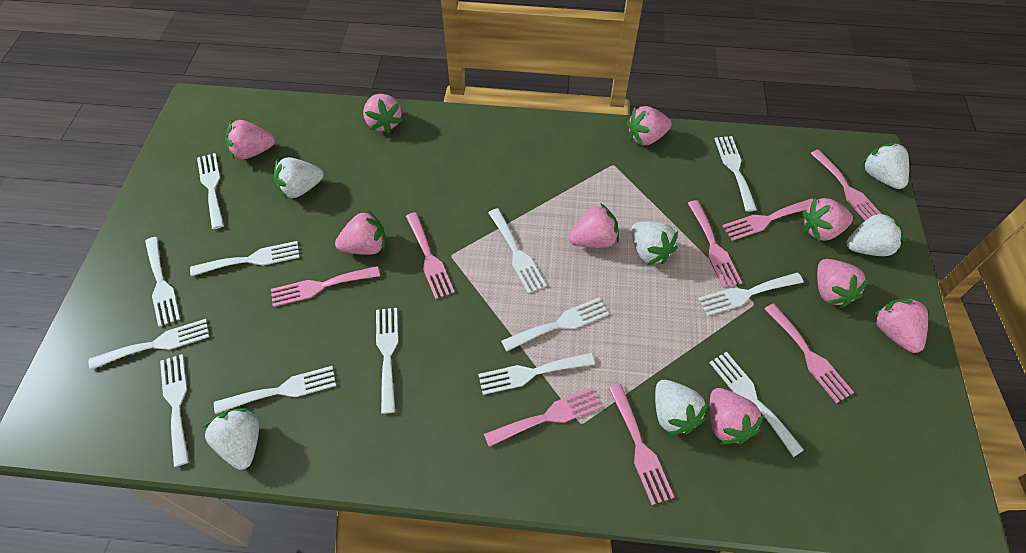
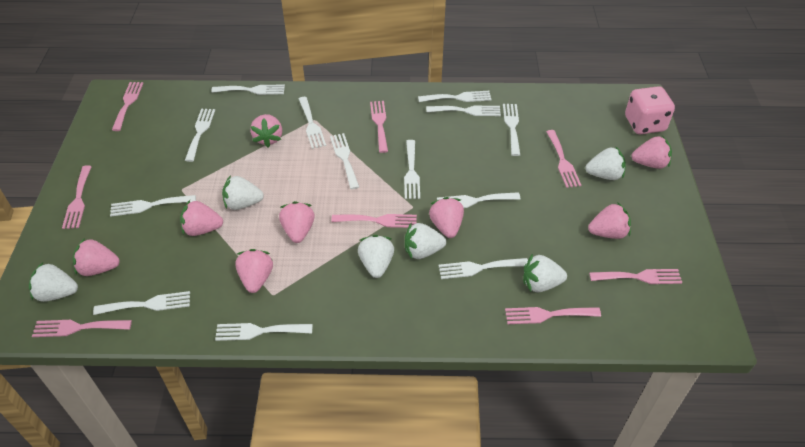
pink dice: none = 0 -> [625,86,675,134] = 1
pink strawberry: [225,120,275,159] [335,210,386,255] [363,94,403,134] [569,203,619,248] [627,106,672,146] [710,388,765,444] [802,198,853,242] [817,259,869,308] [872,298,928,353] = 9 -> [73,238,120,276] [180,200,223,236] [235,249,273,293] [250,114,282,147] [279,201,315,243] [429,197,464,238] [588,202,631,239] [632,136,672,169] = 8

